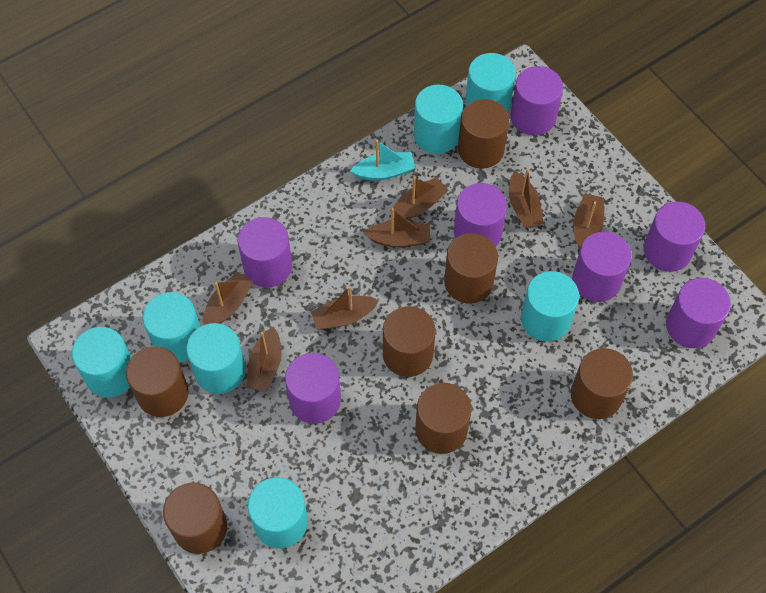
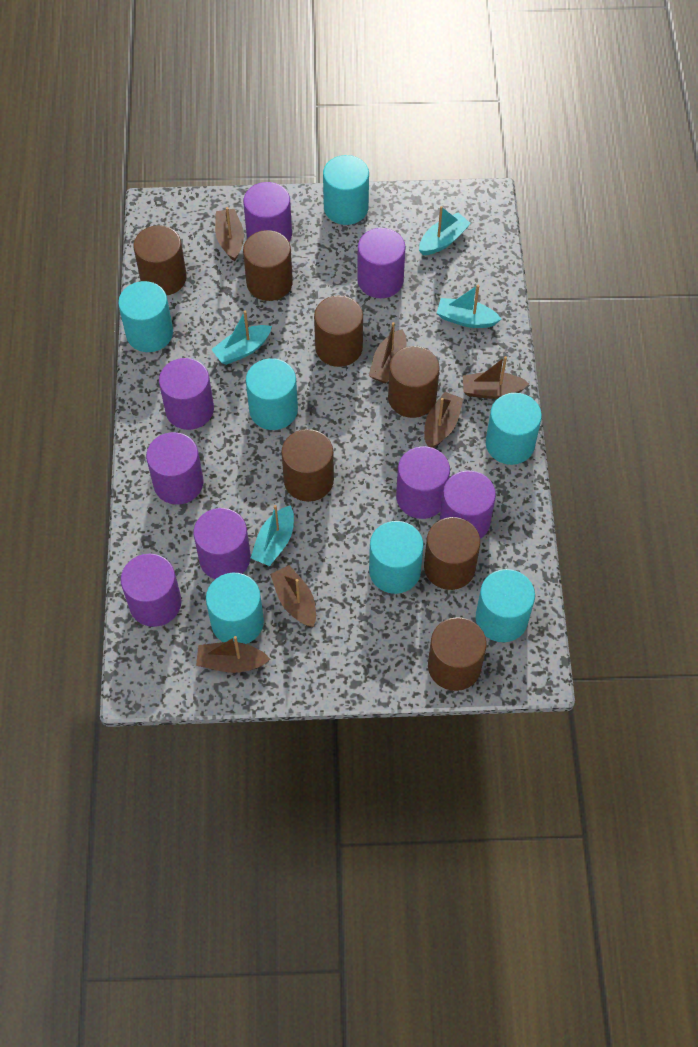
brown boat: [203,272,254,325] [246,327,281,392] [311,286,379,330] [364,208,430,247] [393,177,449,220] [509,168,544,228] [573,193,604,249] = 7 -> [196,636,270,673] [215,207,244,261] [270,565,316,627] [369,322,407,384] [424,392,463,448] [463,356,529,399] = 6
purple cylinder: [237,217,292,287] [285,353,341,424] [454,183,507,246] [511,66,563,136] [572,232,632,302] [644,201,705,272] [666,278,731,348] = 7 -> [121,554,181,627] [146,432,203,505] [159,358,214,430] [193,508,251,579] [243,182,292,241] [357,228,406,298] [396,446,450,519] [440,471,496,539] = 8
turquoise boat: [350,140,415,180] = 1 -> [211,311,272,365] [251,505,294,566] [419,206,471,255] [437,284,501,328] = 4

